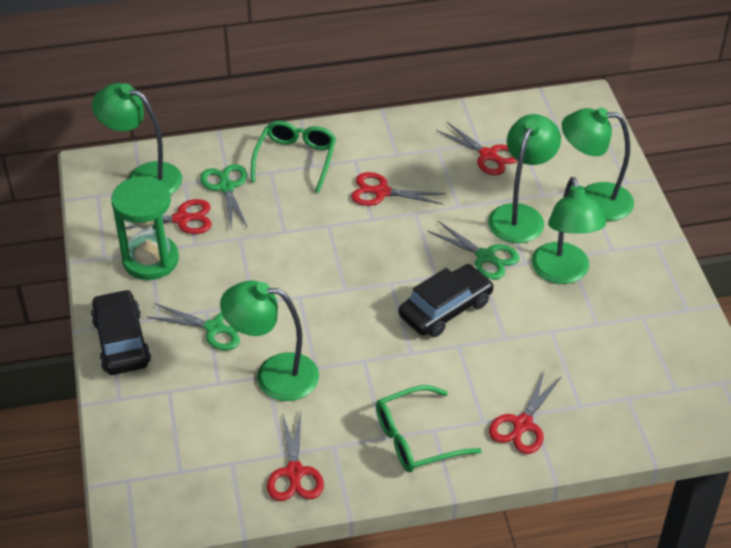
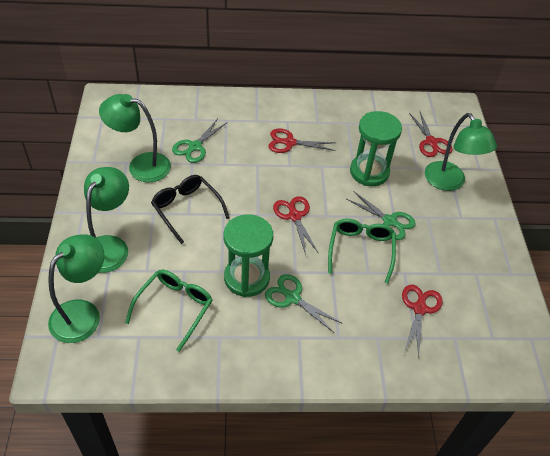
black car: [91,289,151,375] [399,264,494,337] = 2 -> none = 0
black glasses: none = 0 -> [151,175,230,244] = 1
green hourglass: [111,176,179,280] = 1 -> [224,214,273,297] [350,111,402,186] = 2
green lamp: [92,83,182,195] [220,280,319,401] [488,114,561,243] [531,177,606,284] [562,107,634,221] = 5 -> [48,234,104,343] [84,167,129,273] [99,94,171,182] [425,113,497,191] = 4
red scissors: [125,199,212,234] [267,412,324,501] [351,172,446,206] [436,122,517,175] [489,370,562,454] = 5 -> [268,128,335,153] [273,196,319,255] [402,285,443,357] [409,112,452,157] = 4

